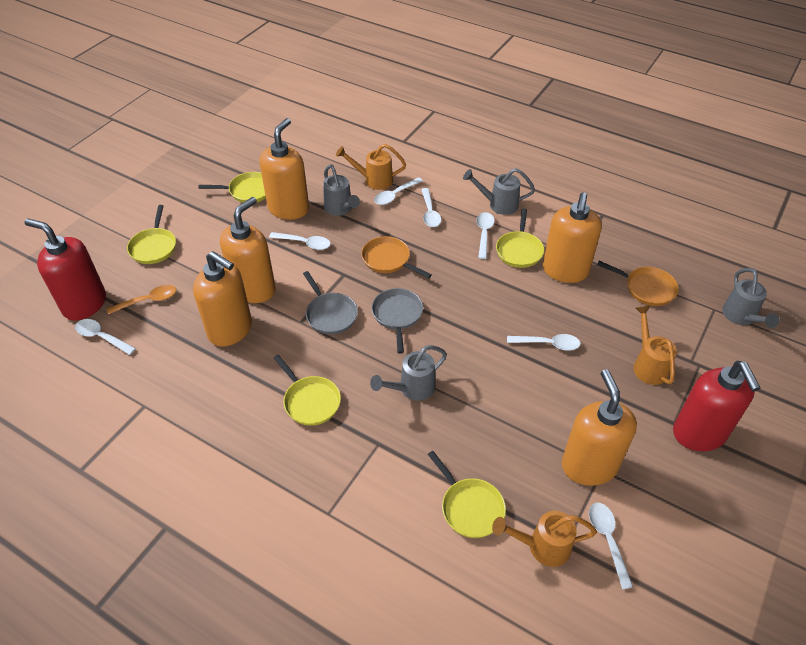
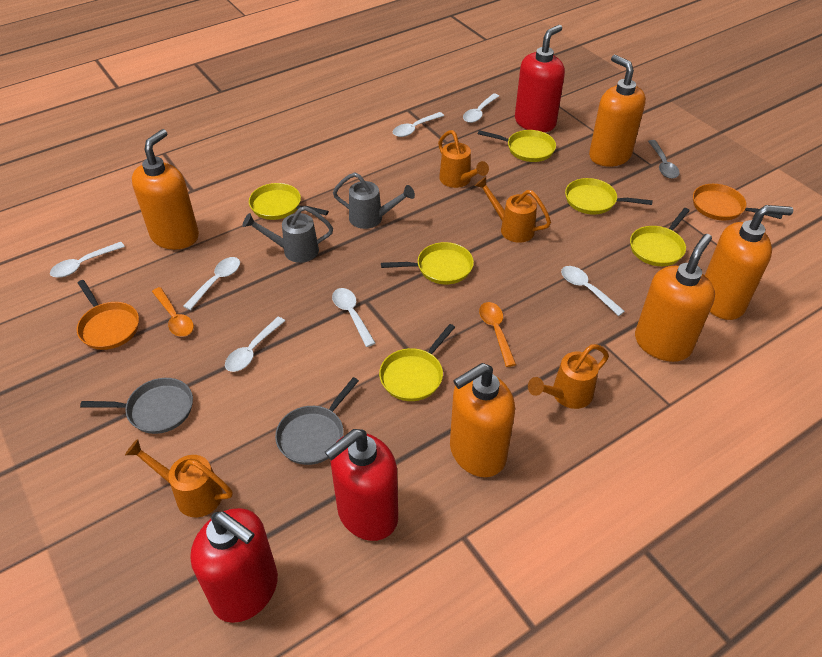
grey spoon: none = 0 -> [648,140,680,179] = 1
grey watering can: [323,164,360,216] [370,345,447,401] [463,168,535,215] [722,268,780,328] = 4 -> [243,206,333,263] [333,172,415,229] = 2
orange spoon: [107,285,176,314] = 1 -> [152,287,194,337] [479,302,516,367] = 2
orange watering can: [336,144,406,190] [492,511,597,567] [633,306,677,385] = 3 -> [125,439,233,517] [438,130,489,188] [475,177,551,243] [528,344,609,409] = 4
red soap dispenser: [25,219,106,320] [673,361,761,451] = 2 -> [190,508,278,623] [325,429,398,541] [515,25,565,132] = 3
yellow pan: [127,205,176,264] [198,172,266,203] [274,355,341,426] [428,451,506,538] [496,208,544,268] = 5 -> [249,183,329,220] [379,324,455,401] [381,242,474,285] [478,130,556,162] [565,178,653,214] [630,208,690,266] = 6

